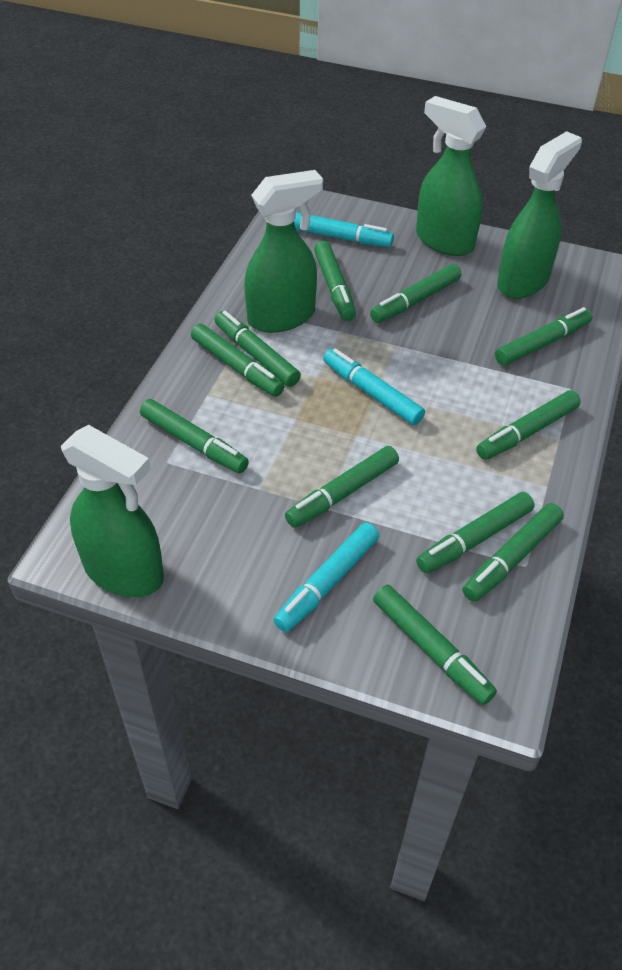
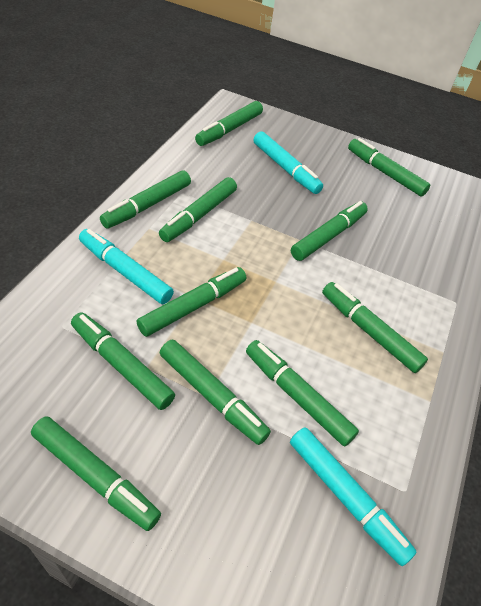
green spray bottle: [61,425,164,597] [244,170,323,333] [416,96,487,256] [497,131,582,299] = 4 -> none = 0

